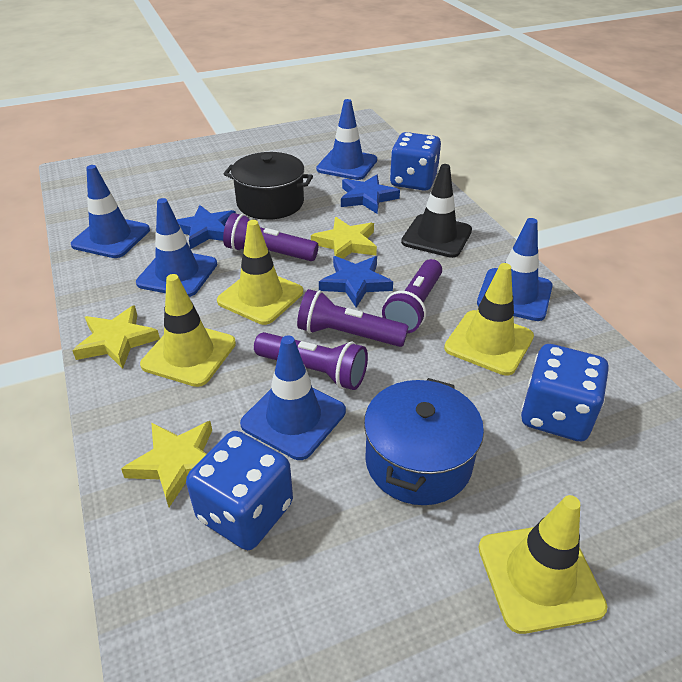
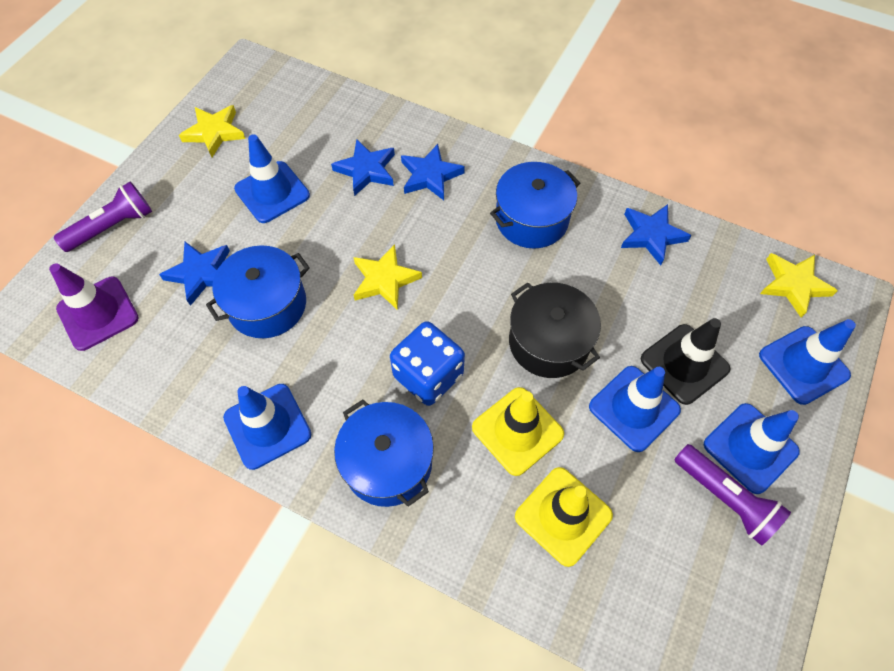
blue dice: [186,431,293,550] [390,132,441,191] [521,344,609,442] = 3 -> [390,321,465,406] = 1
blue pot: [364,378,484,505] = 1 -> [206,245,310,338] [334,399,434,507] [490,162,580,248] = 3
blue star: [176,205,236,249] [319,256,393,308] [341,174,400,214] = 3 -> [159,241,230,306] [331,139,395,196] [401,144,465,200] [621,204,692,265] = 4
purple flashlight: [223,213,319,261] [254,332,368,390] [297,289,409,347] [382,259,442,334] = 4 -> [54,182,152,252] [674,444,791,545] = 2
purple traffic cone: none = 0 -> [49,263,139,351] = 1
yellow traffic cone: [140,274,236,387] [217,220,303,325] [444,263,534,375] [478,495,608,634] = 4 -> [472,387,564,476] [515,467,613,567] = 2

